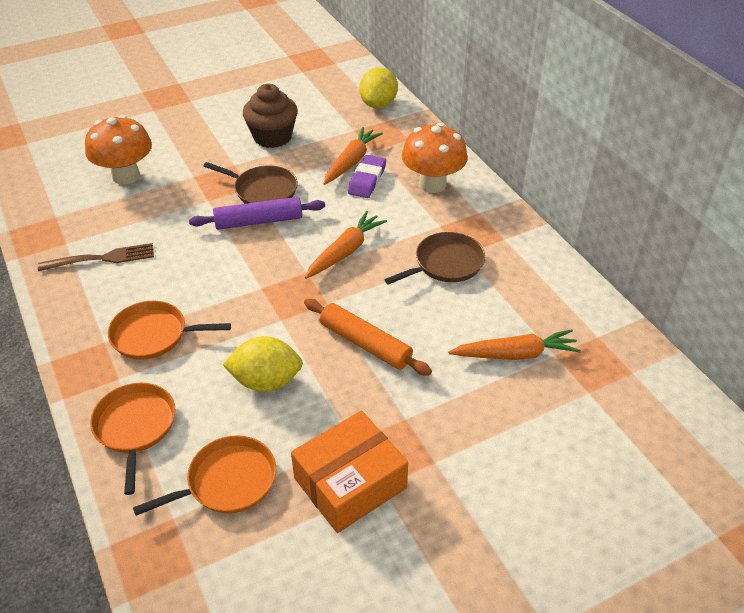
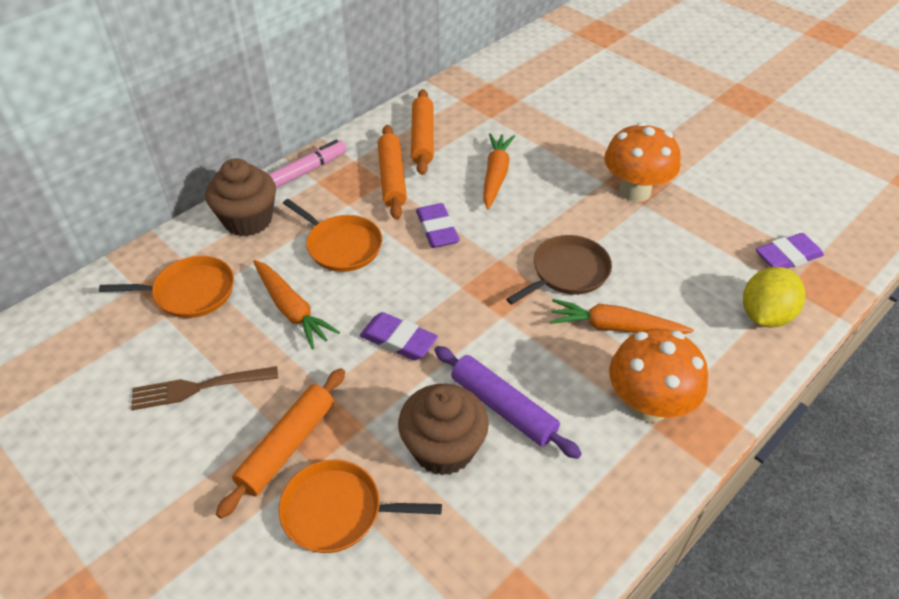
brown cupcake: [243,84,298,148] = 1 -> [205,158,276,236] [398,384,489,475] = 2
brown pan: [203,162,298,204] [384,232,485,285] = 2 -> [506,235,612,305] = 1
orange box: [291,410,408,533] = 1 -> none = 0
orange rolling pin: [304,299,432,376] = 1 -> [216,368,345,519] [378,125,407,220] [411,89,434,175] = 3
pink marker: none = 0 -> [269,140,347,188] = 1
purple eraser: [348,155,386,198] = 1 -> [360,312,438,360] [416,203,460,248] [756,233,824,269] = 3
yellow lemon: [222,336,303,392] [359,67,398,108] = 2 -> [743,267,805,328] = 1

